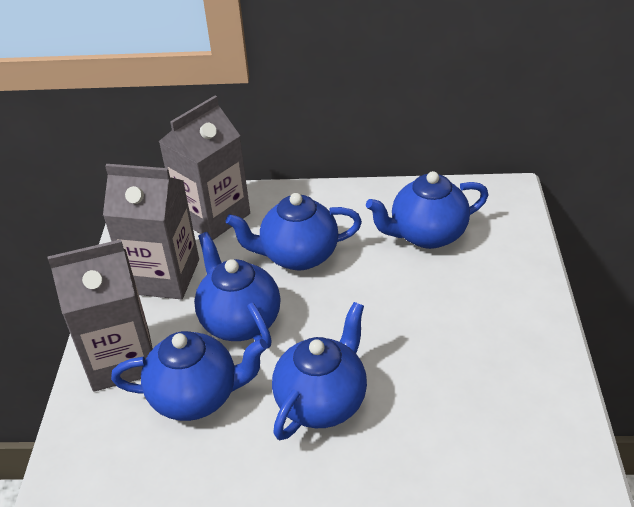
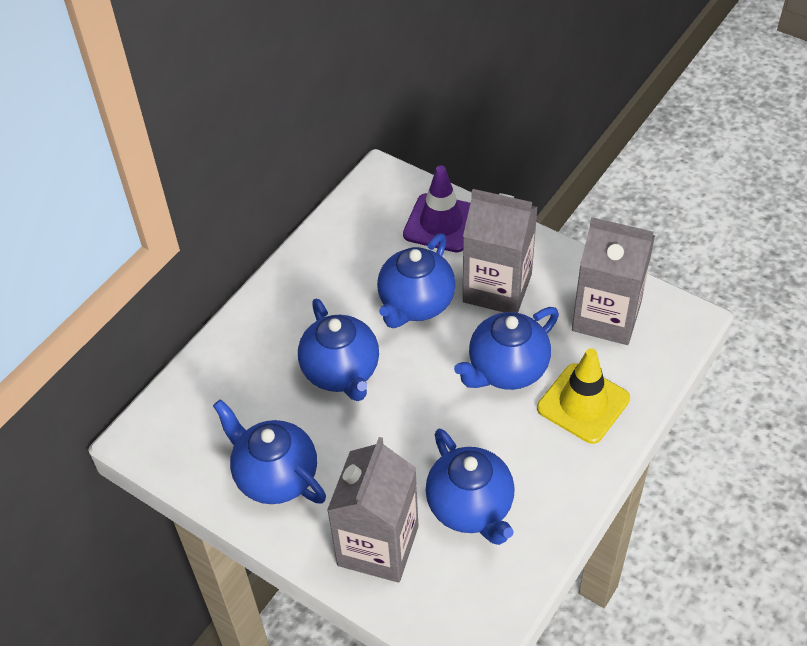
purple traffic cone: none = 0 -> [403,165,470,253] = 1
yellow traffic cone: none = 0 -> [537,348,630,444] = 1

